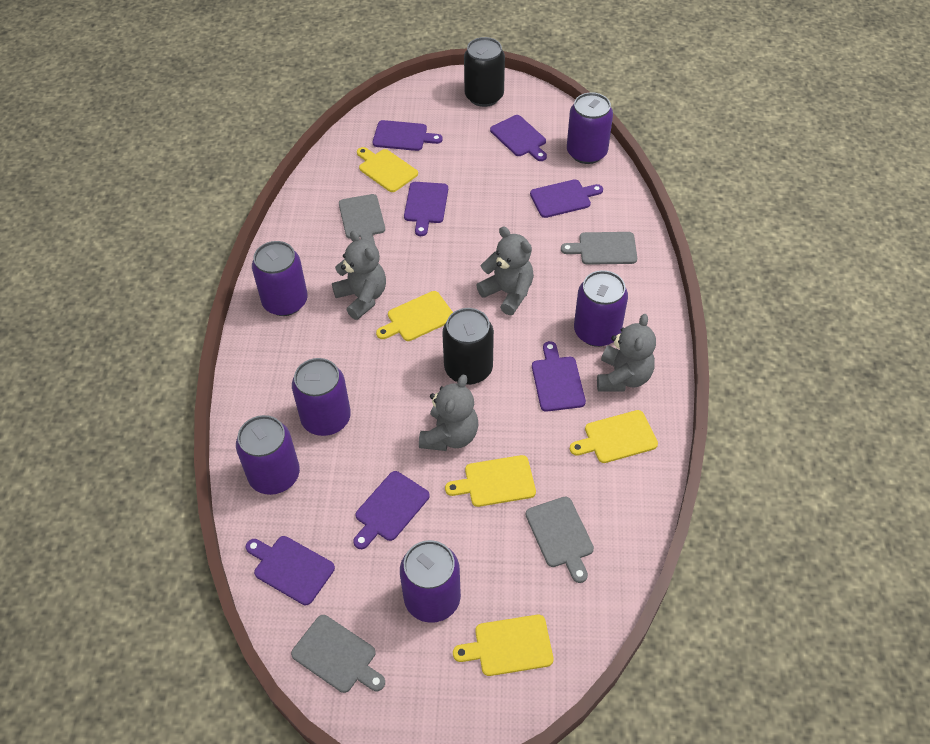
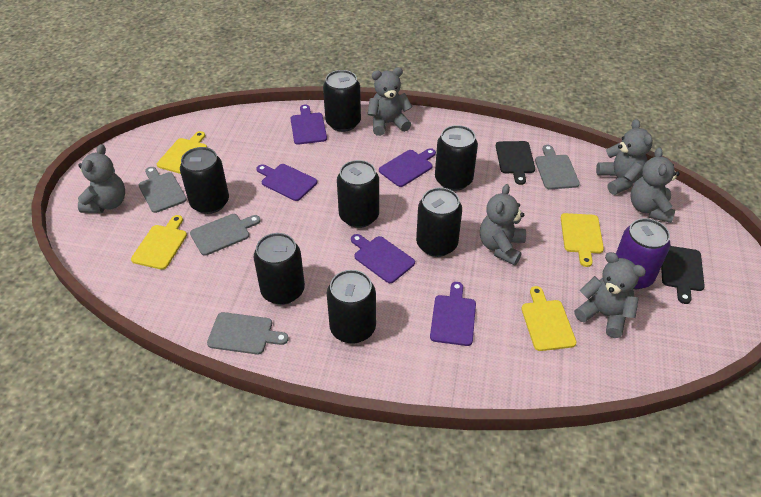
black can: [442,308,494,385] [464,37,505,107] = 2 -> [180,147,229,214] [254,233,305,305] [323,70,361,132] [327,270,376,344] [337,160,379,228] [416,187,462,257] [435,125,478,191] = 7
black cutting board: none = 0 -> [496,141,535,185] [661,246,705,304] = 2
grey teddy bear: [332,231,386,320] [419,375,478,451] [476,226,534,315] [597,314,656,391] = 4 -> [78,144,125,213] [368,67,412,136] [480,184,526,265] [574,252,646,338] [596,119,653,195] [631,147,680,223] = 6
purple can: [236,415,300,495] [252,241,308,316] [292,358,351,436] [400,540,461,623] [567,92,613,164] [574,270,628,347] = 6 -> [616,218,670,289] = 1
purple cutting board: [246,536,335,605] [353,471,430,549] [373,120,443,151] [404,182,448,236] [490,115,547,161] [530,179,603,218] [532,341,586,412] = 7 -> [256,164,317,201] [290,104,327,145] [351,234,415,283] [379,148,436,187] [430,282,476,346] = 5
yellow cutting board: [357,147,418,192] [376,291,453,341] [445,455,536,507] [453,615,554,676] [570,410,658,463] = 5 -> [131,215,187,270] [157,131,207,174] [521,286,577,351] [561,213,604,267] = 4

